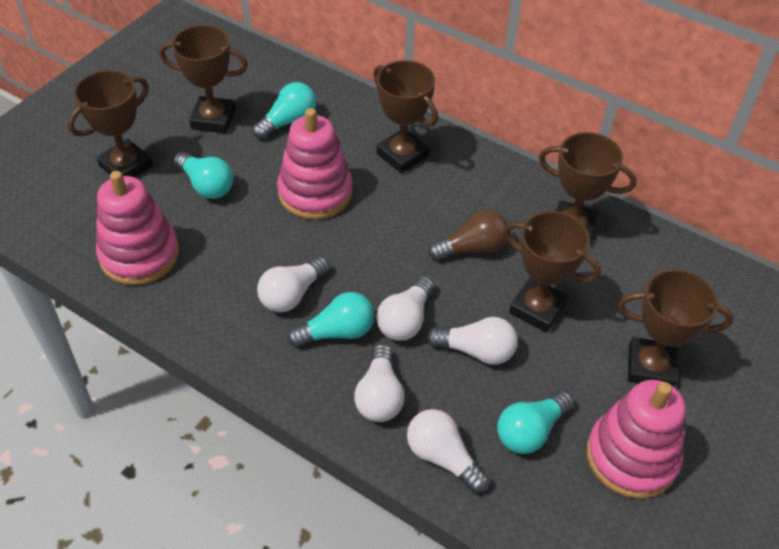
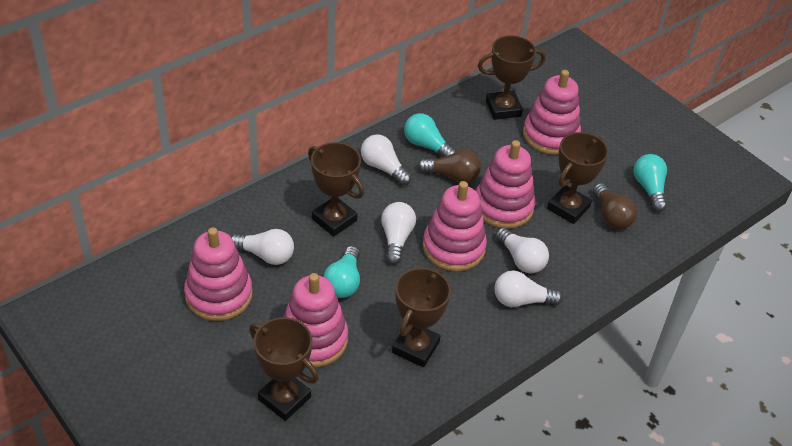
brown light bulb: [428,210,507,261] = 1 -> [418,150,481,183] [593,183,637,229] = 2
brown trophy: [68,70,153,177] [159,25,248,133] [373,60,438,173] [504,211,601,332] [539,132,637,238] [617,269,734,387] = 6 -> [249,317,319,421] [308,142,364,237] [392,268,451,367] [478,35,545,120] [547,132,608,224] = 5
pink stacking toy: [96,171,179,285] [277,108,353,220] [587,380,686,499] = 3 -> [184,227,253,321] [283,273,348,367] [423,181,487,272] [476,140,535,229] [523,70,581,155] = 5
turquoise light bulb: [174,152,233,199] [252,82,316,139] [287,292,374,347] [497,391,574,454] = 4 -> [323,246,360,298] [404,113,456,157] [633,154,667,212] = 3

